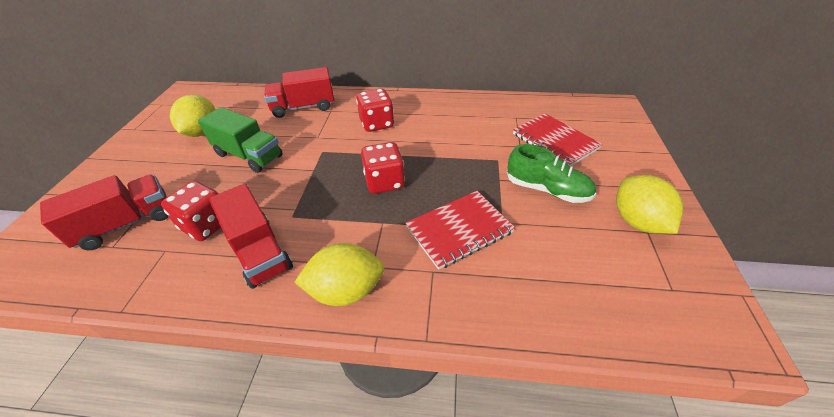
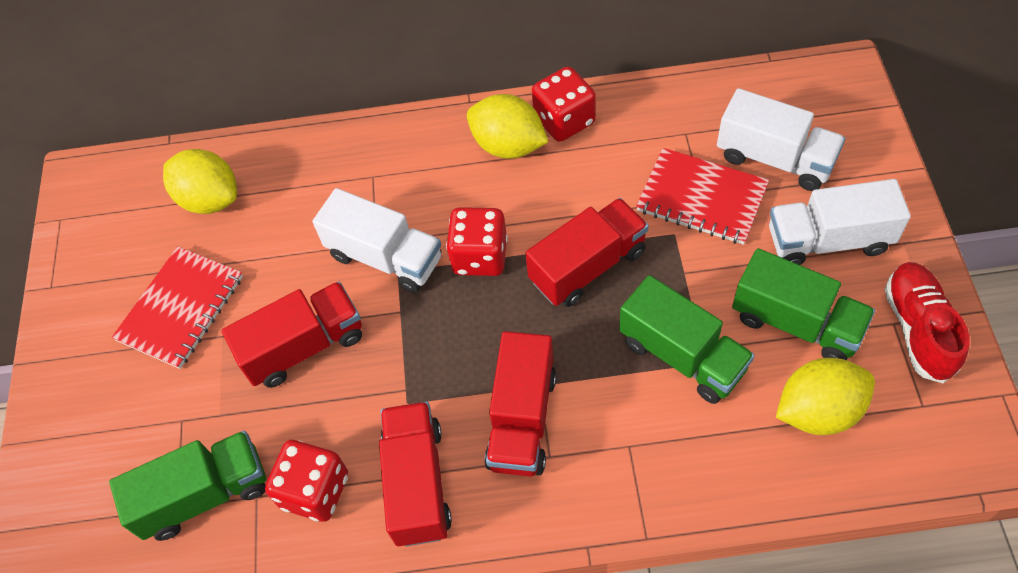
green shoe: [507,144,596,203] = 1 -> none = 0
green truck: [198,107,283,173] = 1 -> [109,431,266,541] [619,275,755,404] [732,248,875,360] = 3
red shoe: none = 0 -> [884,262,970,383] = 1
red truck: [40,175,169,250] [209,184,293,289] [264,67,334,118] = 3 -> [222,282,362,388] [379,401,452,546] [485,331,556,477] [526,198,649,307] = 4
white truck: none = 0 -> [313,188,441,293] [717,88,845,191] [769,179,911,265] = 3

